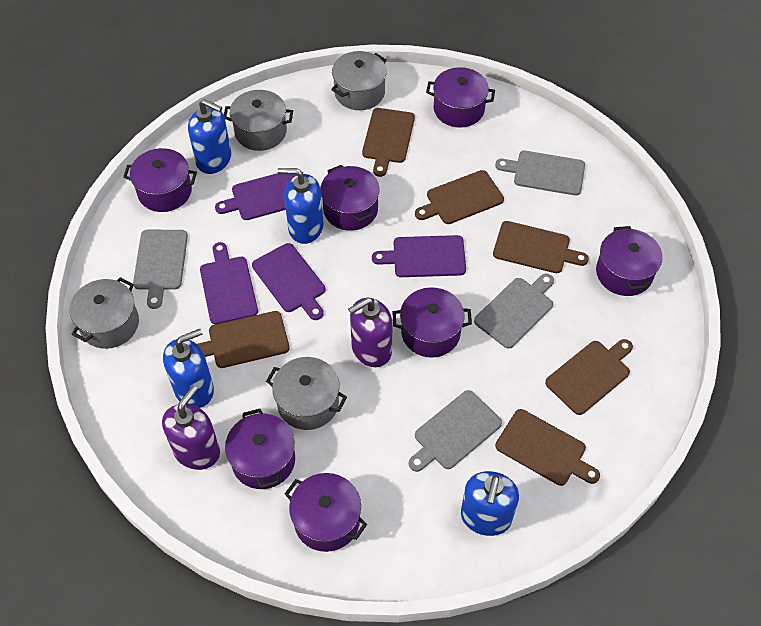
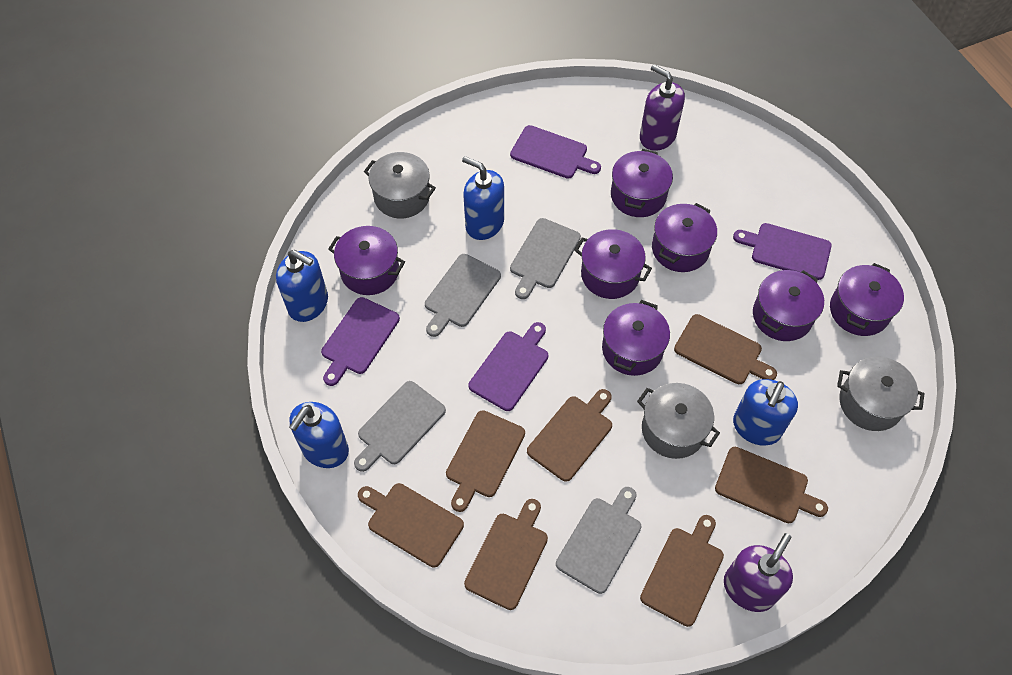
brown cutting board: [197,311,290,368] [362,108,415,177] [415,170,504,224] [493,221,589,273] [495,409,600,486] [545,339,633,415] = 6 -> [358,483,464,568] [446,410,525,512] [464,499,548,610] [527,389,612,482] [640,515,724,627] [674,314,777,384] [715,447,828,523] = 7
grey pot: [70,277,139,349] [224,90,293,151] [266,357,347,430] [331,51,387,110] = 4 -> [364,152,436,218] [637,383,720,459] [837,356,924,431] = 3

